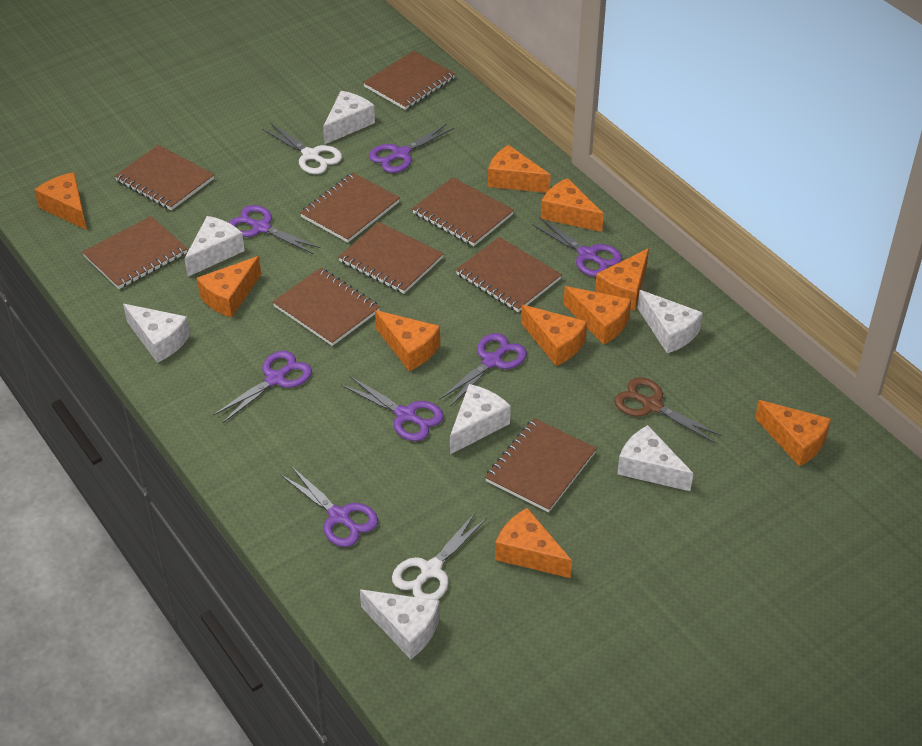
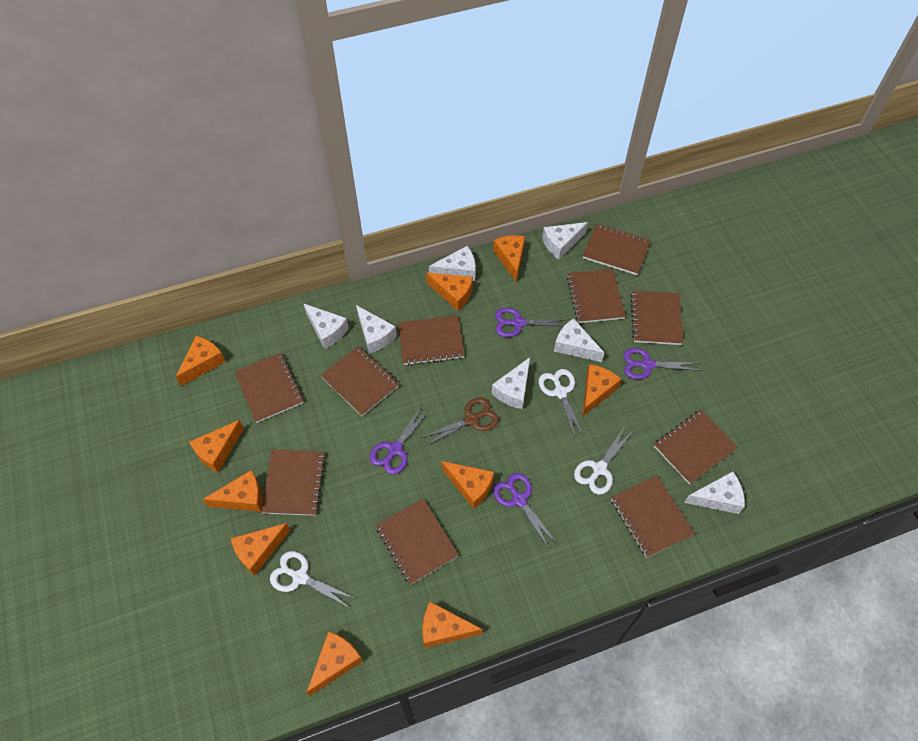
brown notebook: [82,216,188,289] [115,145,214,210] [273,268,380,346] [300,172,400,243] [338,222,443,294] [363,51,455,110] [412,177,514,246] [456,237,562,312] [485,418,597,513] = 9 -> [234,353,304,423] [261,449,326,516] [321,346,399,416] [376,498,459,585] [398,315,465,365] [567,269,626,323] [583,224,651,275] [611,476,695,558] [631,291,683,345] [654,410,738,485] = 10
purple scissors: [213,351,312,424] [228,205,321,254] [280,466,378,547] [341,376,444,441] [369,124,454,173] [439,333,527,407] [532,218,622,277] = 7 -> [369,405,430,475] [493,473,557,548] [495,307,570,337] [623,348,702,380] = 4
white scissors: [262,123,342,174] [392,513,487,600] = 2 -> [270,551,356,608] [538,369,584,438] [574,426,634,495] = 3

